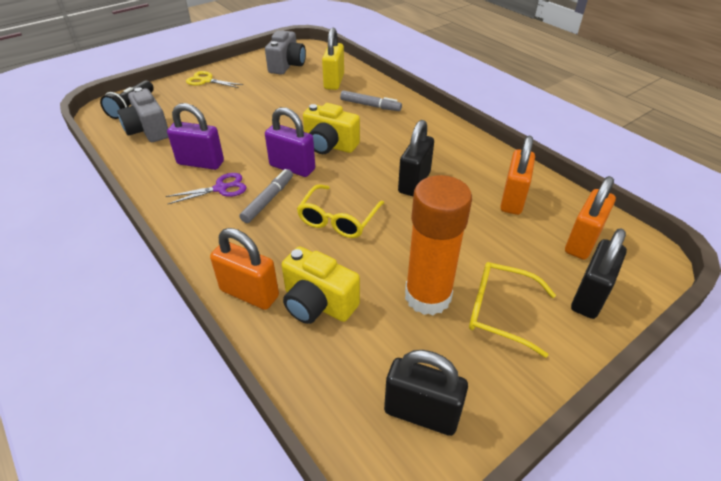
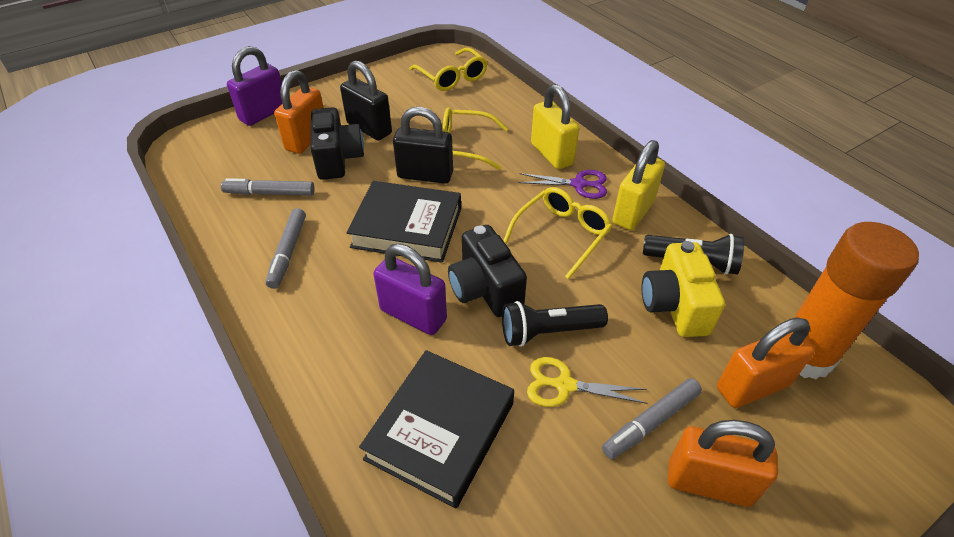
black book: none = 0 -> [347,181,461,263] [359,350,514,509] = 2
black camera: none = 0 -> [311,107,364,180] [448,225,527,317] = 2
black flashlight: [100,80,154,119] = 1 -> [502,301,608,347] [643,234,744,275] = 2
black padlock: [384,350,468,436] [398,120,434,196] [571,228,627,319] = 3 -> [340,60,392,141] [393,107,453,184] = 2
grey camera: [117,87,169,142] [265,31,306,75] = 2 -> none = 0
grey marker: [240,169,293,223] [340,90,402,111] = 2 -> [221,178,315,196] [266,208,306,289] [602,378,702,459] = 3
yellow camera: [282,247,360,324] [303,103,360,154] = 2 -> [642,241,725,337] = 1
yellow glasses: [297,184,384,238] [469,262,556,358] = 2 -> [409,48,487,91] [442,107,508,170] [503,187,612,279] = 3
yellow padlock: [322,28,344,90] = 1 -> [531,84,579,169] [612,140,665,230] = 2

